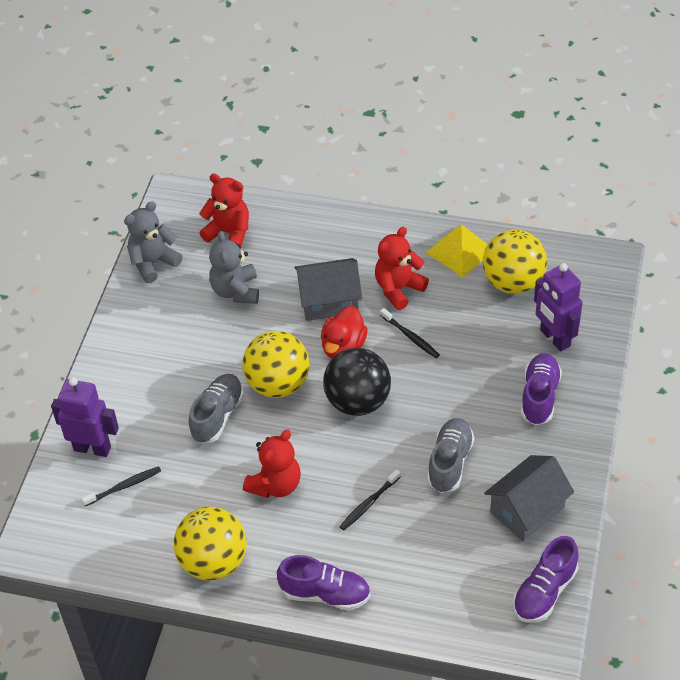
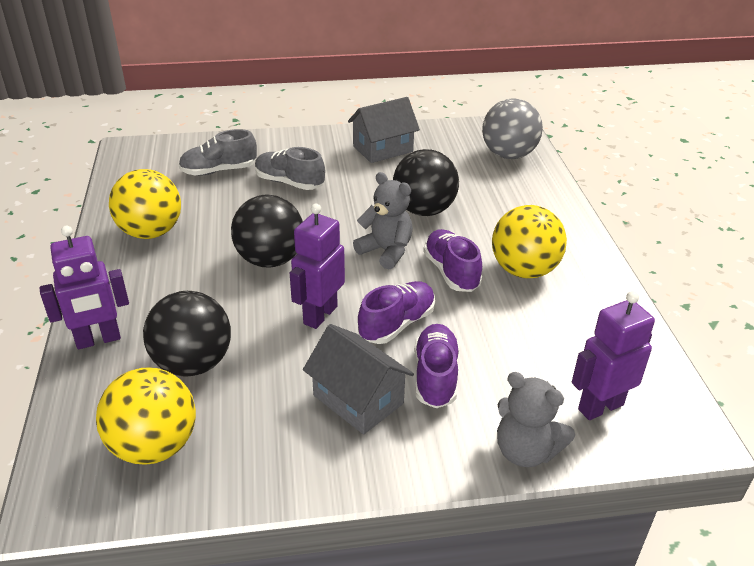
black ball: [323,348,391,416] = 1 -> [143,291,231,376] [231,195,303,267] [393,149,459,216] = 3
black toothbrush: [81,466,161,506] [339,469,401,530] [380,308,440,358] = 3 -> none = 0
grey ball: none = 0 -> [482,98,543,159] = 1
purple robot: [51,377,119,457] [534,263,583,352] = 2 -> [39,226,129,349] [290,204,345,329] [572,291,655,420] = 3
red duck: [321,306,368,359] = 1 -> none = 0
red teddy bear: [199,174,249,249] [243,429,301,498] [375,227,429,310] = 3 -> none = 0
yellow pyramid: [426,224,488,278] = 1 -> none = 0

